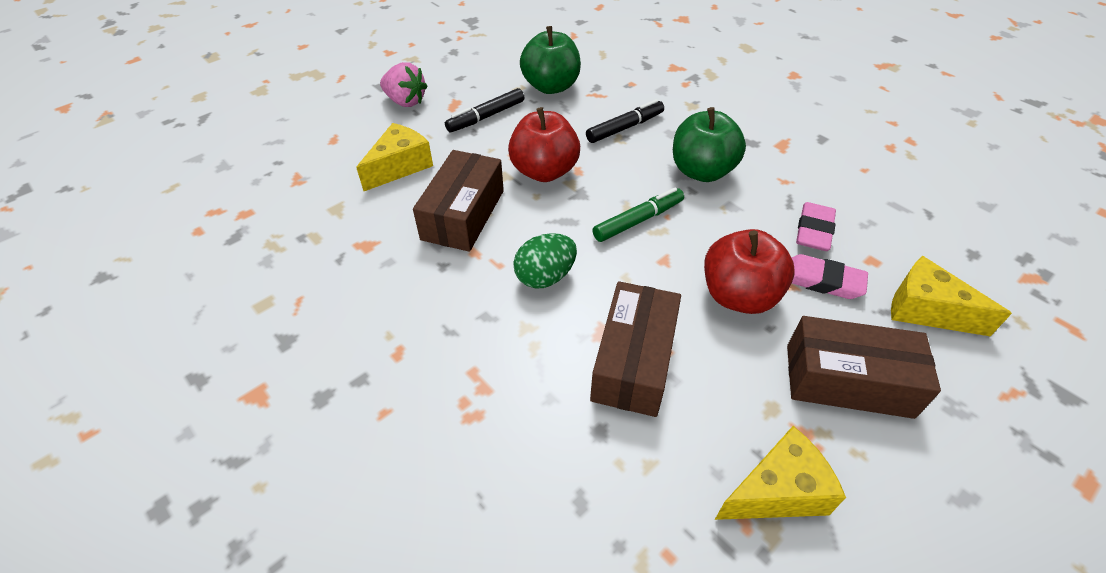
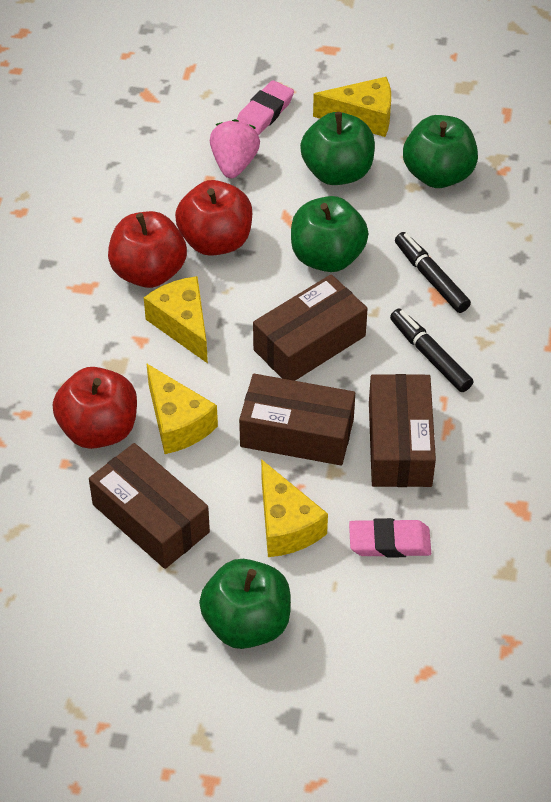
brown box: [413,150,504,252] [590,281,681,417] [787,316,941,419] = 3 -> [89,443,210,569] [239,374,355,465] [253,274,368,381] [369,374,436,487] = 4
green apple: [520,26,581,94] [673,107,746,182] = 2 -> [199,559,291,649] [291,196,369,272] [300,112,375,185] [403,115,478,188] = 4
green egg: [513,233,577,288] = 1 -> none = 0
green marker: [592,187,684,242] = 1 -> none = 0
red apple: [508,107,580,182] [704,229,795,314] = 2 -> [53,367,137,449] [108,211,187,288] [175,180,252,256] = 3
yellow cheese: [356,123,433,191] [715,426,846,520] [891,256,1012,336] = 3 -> [144,276,208,363] [146,363,218,454] [261,459,328,557] [313,77,391,137] = 4

